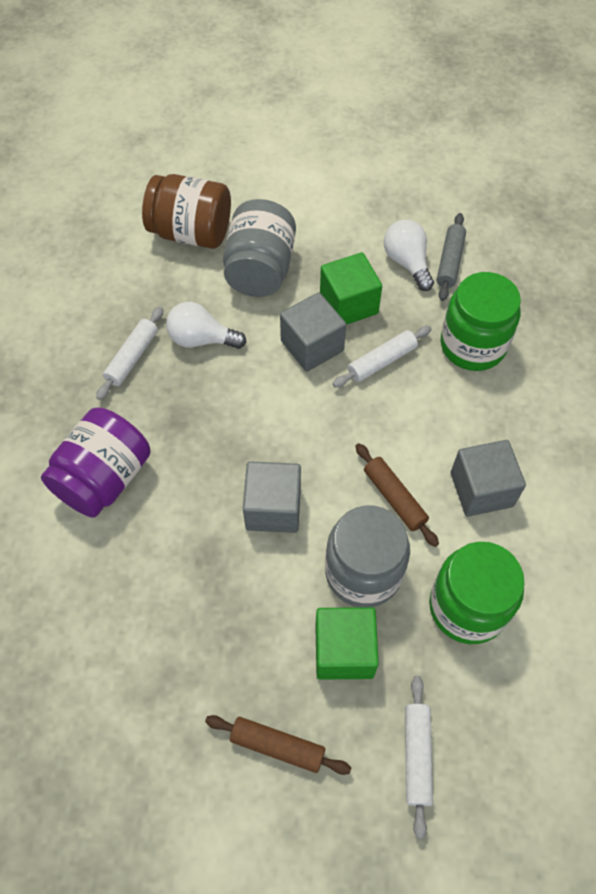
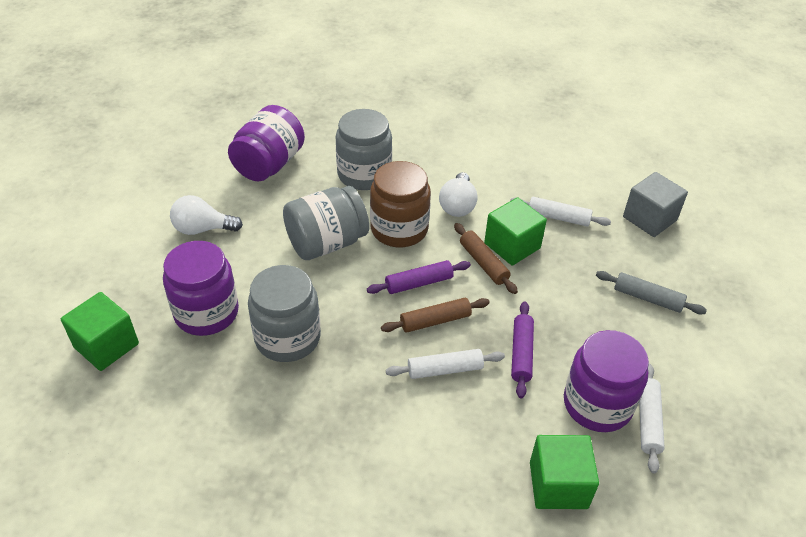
green cube: [315,607,379,680] [320,252,382,325] = 2 -> [61,292,139,371] [484,197,547,266] [530,435,599,509] = 3
green jar: [429,542,524,644] [441,272,521,371] = 2 -> none = 0
grey cube: [243,461,301,533] [280,292,346,372] [451,440,526,517] = 3 -> [623,172,688,237] = 1
grey jar: [223,199,296,297] [325,505,410,607] = 2 -> [248,265,321,362] [283,186,369,260] [336,109,392,190] = 3
purple jar: [41,408,150,518] = 1 -> [163,241,239,336] [228,105,305,182] [564,330,649,432] = 3
purple rolling pin: none = 0 -> [367,260,471,294] [511,302,534,398] = 2

